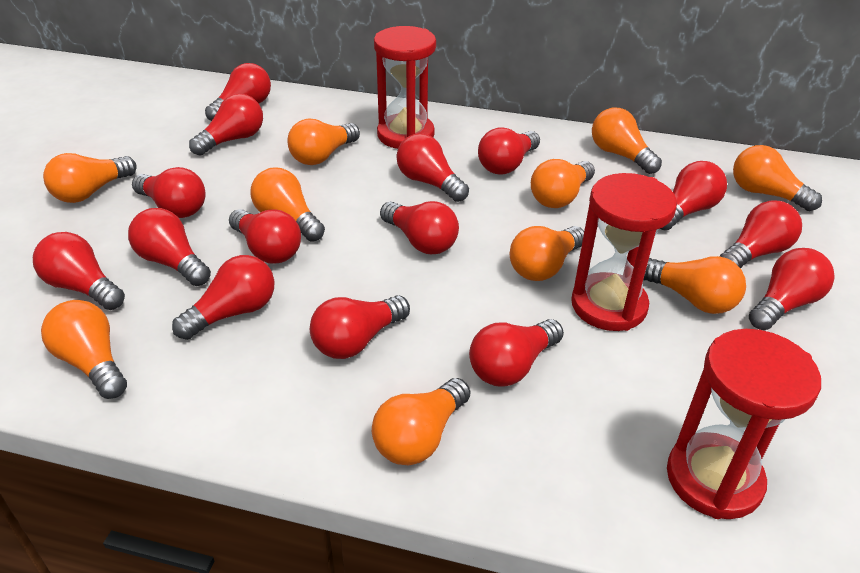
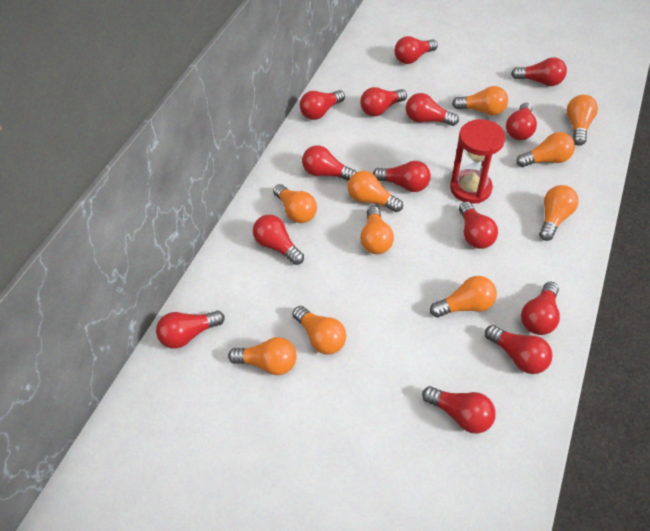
red hourglass: [374,26,436,149] [571,173,677,331] [667,329,821,519] = 3 -> [450,119,505,204] = 1
red light bulb: [33,232,125,310] [128,208,211,286] [132,167,206,218] [172,255,274,340] [189,94,263,155] [205,63,271,121] [229,209,301,264] [310,295,410,359] [380,201,459,254] [396,133,469,202] [469,319,564,386] [478,128,540,175] [660,161,727,230] [720,200,802,268] [749,248,835,330] = 15 -> [156,311,225,349] [253,215,304,265] [300,90,345,120] [302,145,356,181] [360,87,407,116] [373,161,431,192] [395,36,438,64] [406,93,459,126] [422,386,496,434] [459,202,498,249] [485,325,553,374] [506,103,537,140] [511,57,567,86] [521,282,560,335] = 14

